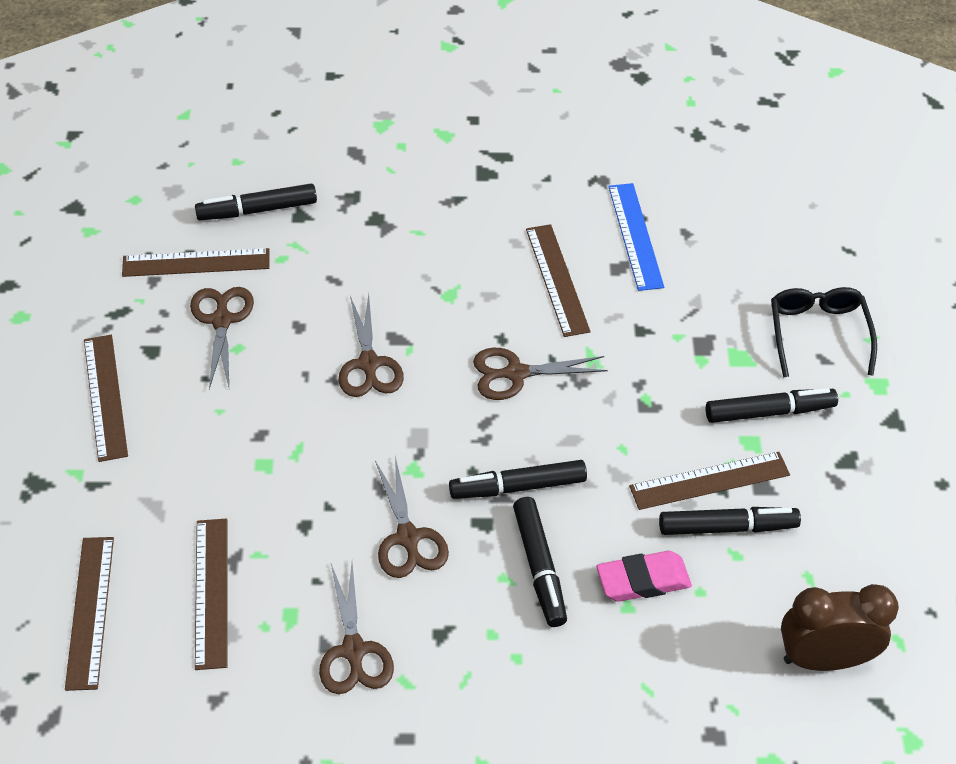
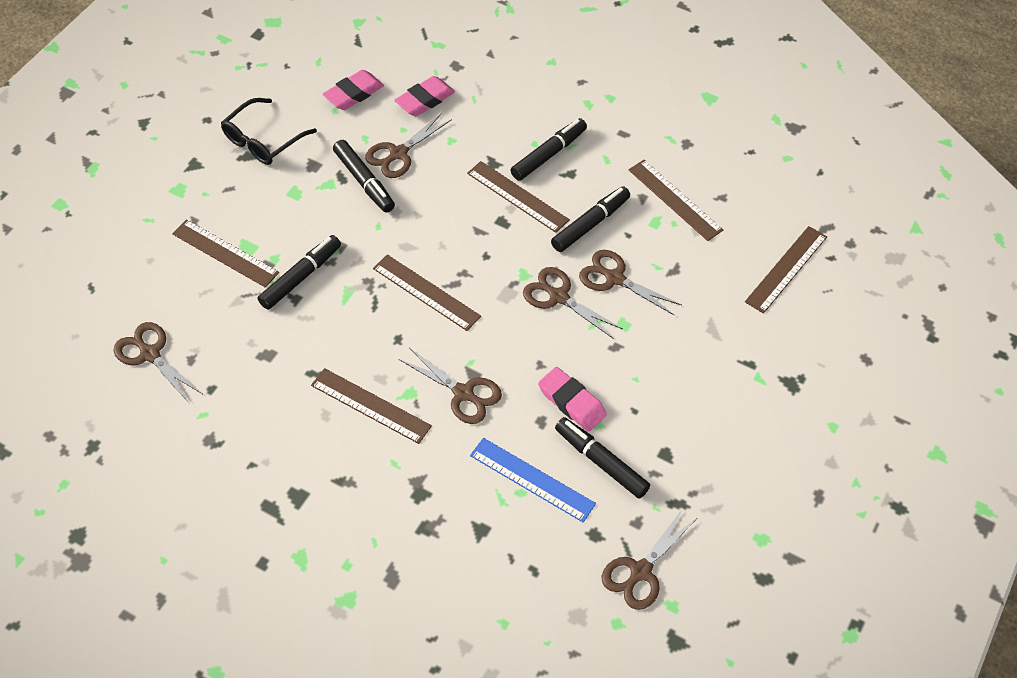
brown clock: [781,584,899,671] = 1 -> none = 0
brown scissors: [190,287,254,389] [319,563,394,694] [338,294,404,397] [375,456,449,578] [473,348,608,400] = 5 -> [113,322,203,404] [365,113,452,178] [399,348,502,424] [523,267,623,339] [579,250,682,315] [601,509,697,610] = 6
pink eraser: [596,551,692,602] = 1 -> [323,70,384,110] [394,76,455,116] [538,367,607,431] = 3

